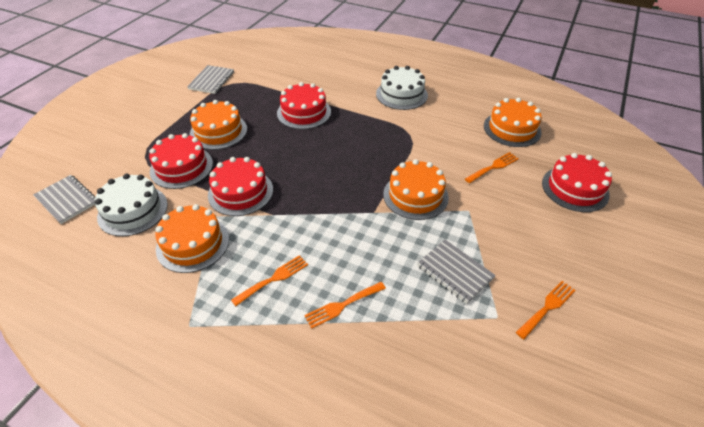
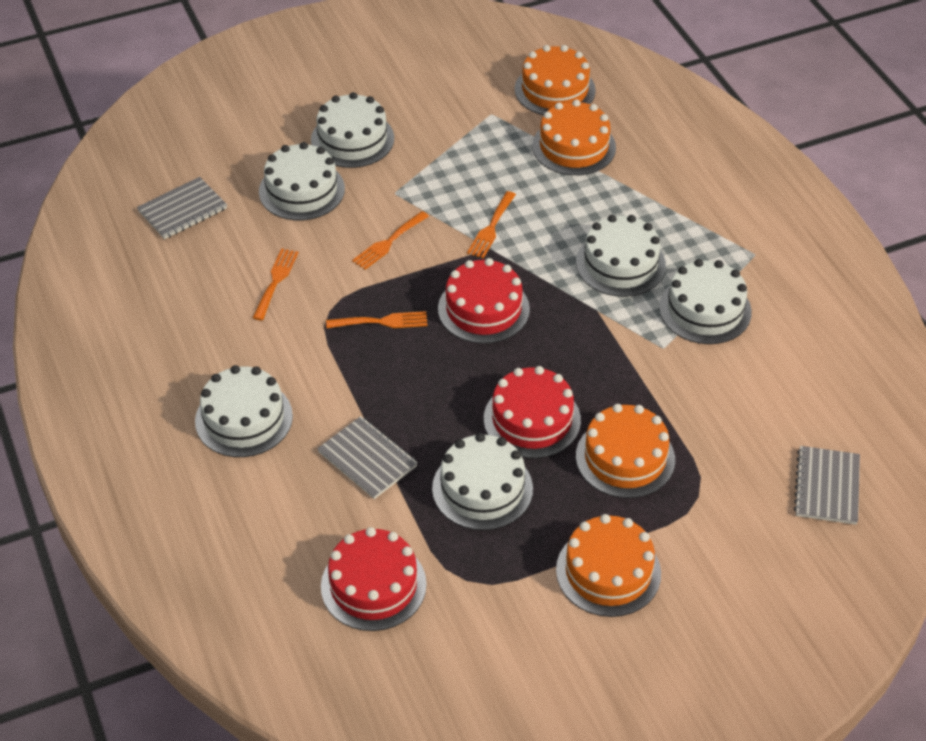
red cake: [149,133,213,189] [208,157,273,216] [277,82,331,129] [542,153,612,212] = 4 -> [321,527,427,631] [438,258,530,344] [484,366,581,458] = 3
white cake: [95,174,168,236] [376,66,428,110] = 2 -> [195,365,293,457] [259,142,345,220] [311,92,394,168] [432,433,533,530] [576,215,666,297] [659,259,752,344] = 6

